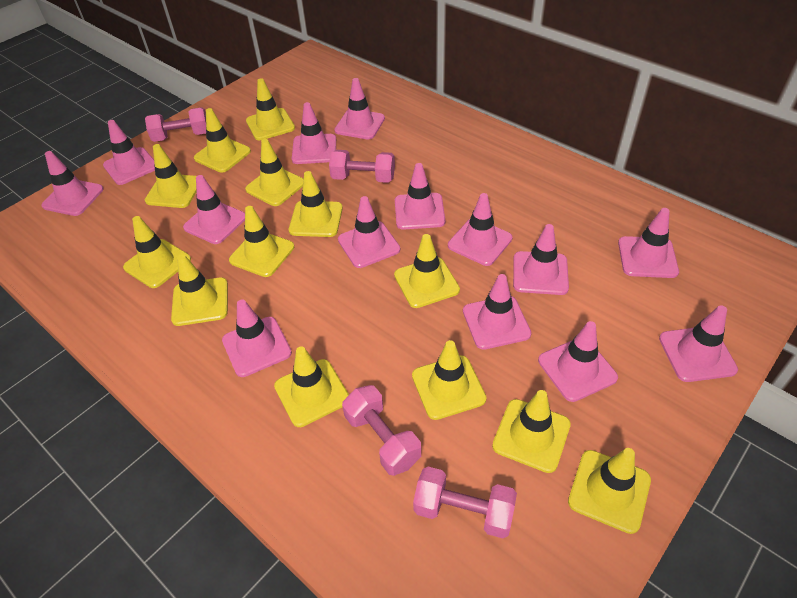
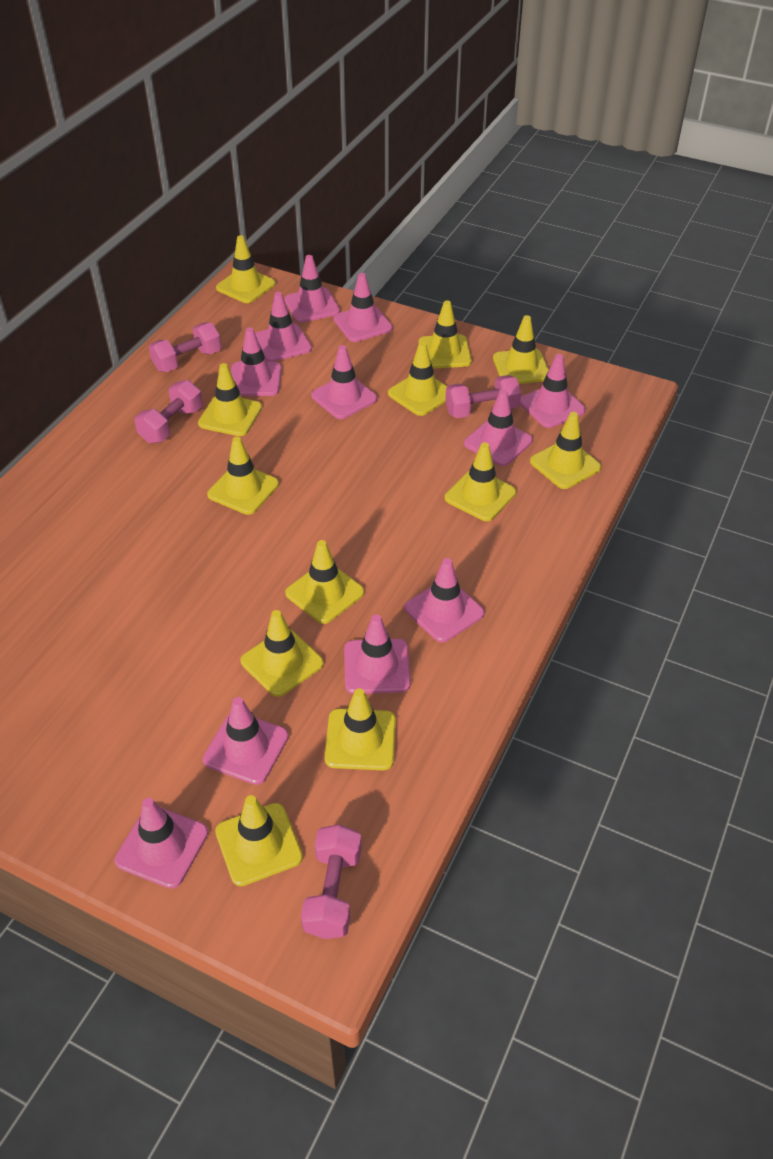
pink traffic cone: [41,151,104,216] [103,120,155,185] [183,175,245,244] [222,300,292,377] [292,102,336,164] [334,78,385,140] [338,196,400,268] [395,163,445,230] [448,193,513,266] [463,274,531,350] [513,224,569,295] [538,321,618,402] [618,208,679,278] [659,305,738,382] = 14 -> [115,798,208,889] [203,697,289,785] [231,327,282,396] [255,292,312,362] [285,255,340,323] [311,345,377,419] [334,273,393,342] [344,614,411,694] [404,558,484,643] [464,390,533,466] [520,354,586,428] = 11
yellow traffic cone: [123,216,191,288] [145,144,197,208] [171,254,228,326] [194,108,251,173] [229,206,294,277] [245,139,303,206] [246,78,295,140] [274,347,349,427] [289,171,343,237] [394,234,460,308] [412,340,487,420] [492,390,571,473] [568,448,651,534] = 13 -> [198,363,262,436] [207,437,279,515] [215,795,303,886] [216,235,276,303] [241,610,324,697] [285,540,364,624] [325,688,396,770] [388,342,448,416] [418,301,472,369] [445,442,516,521] [493,315,549,384] [530,412,601,489] = 12

